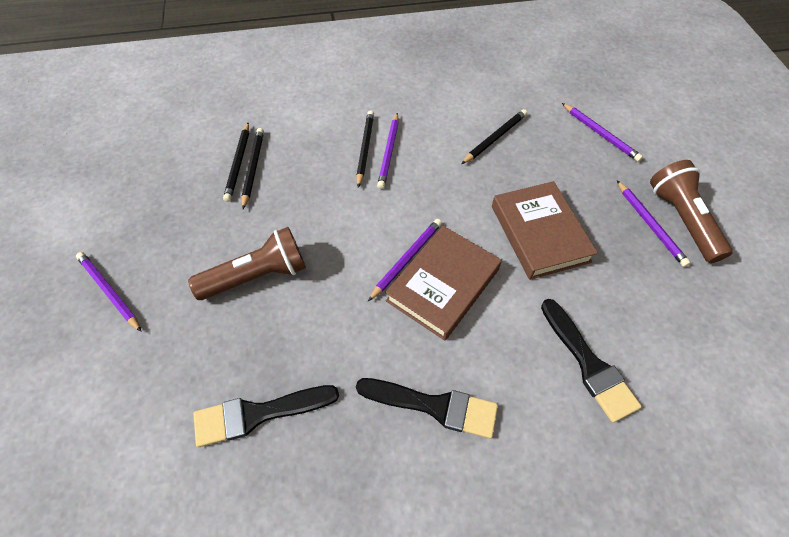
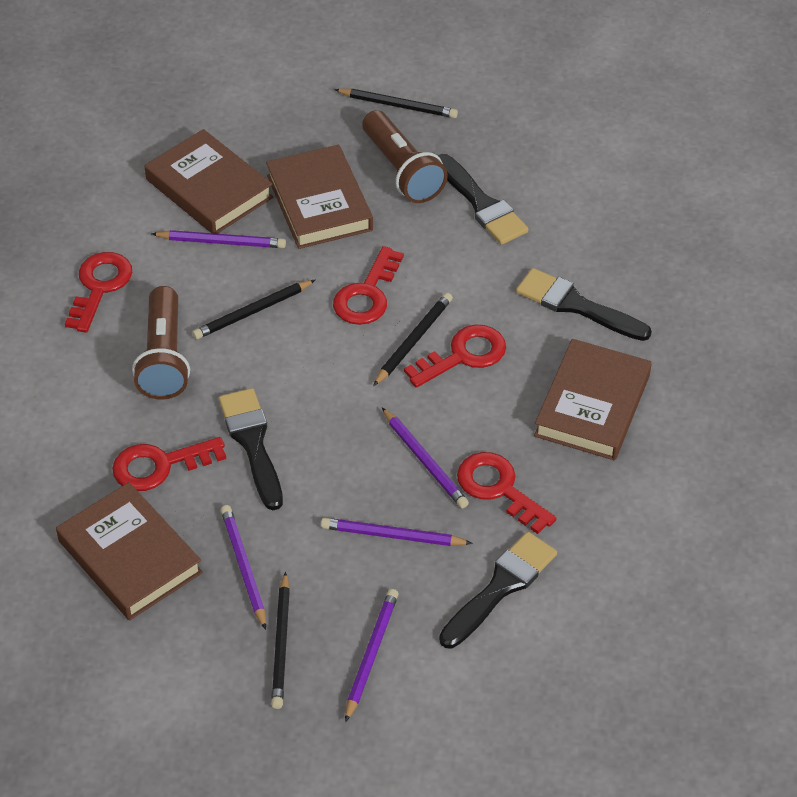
black brush: [194,385,339,447] [356,378,498,439] [541,299,642,423] = 3 -> [219,388,283,510] [438,154,528,245] [439,532,557,648] [516,268,652,341] = 4
brown book: [385,226,502,340] [492,181,598,280] = 2 -> [56,482,203,620] [145,129,273,234] [266,145,373,249] [534,339,652,460] = 4
red key: none = 0 -> [65,252,132,333] [112,437,226,491] [333,246,404,325] [404,325,506,388] [457,452,557,534] = 5

